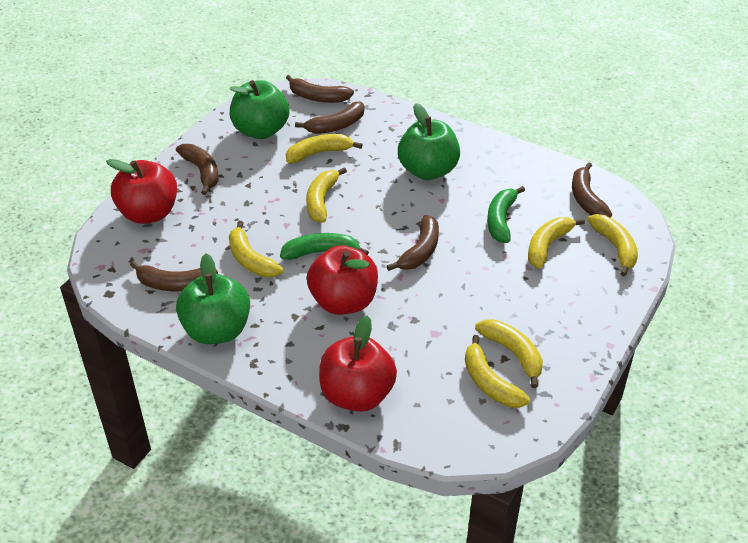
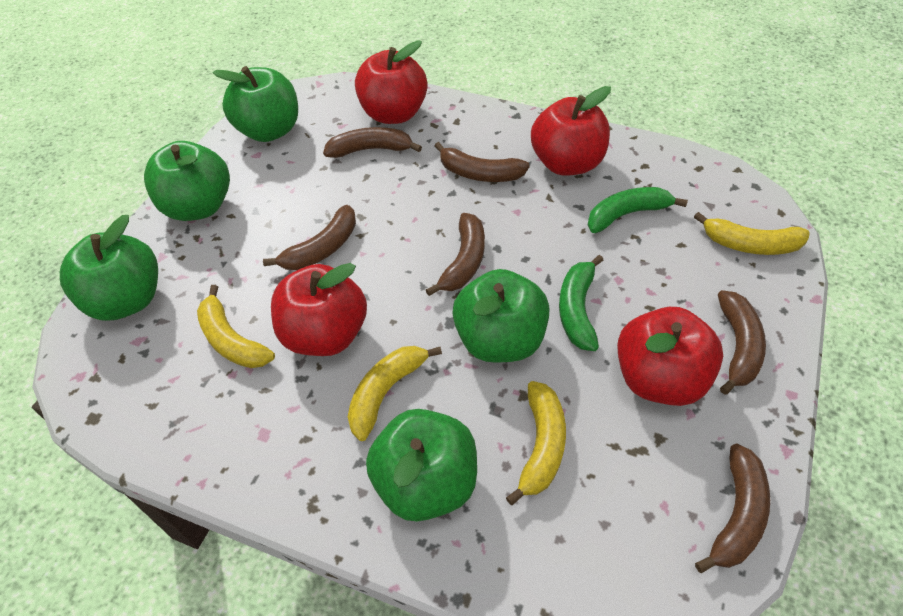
green apple: [176,253,250,344] [230,80,289,139] [398,103,460,180] = 3 -> [60,215,158,321] [144,141,230,221] [213,66,298,142] [366,409,477,522] [452,269,550,363] = 5
red apple: [106,159,177,224] [307,245,378,315] [319,316,397,412] = 3 -> [271,263,367,356] [355,40,428,124] [531,86,611,176] [617,307,723,406] = 4
yellow banana: [229,221,283,278] [286,134,363,163] [306,167,347,223] [465,335,530,408] [475,319,543,388] [528,217,585,269] [587,214,638,276] = 7 -> [197,285,275,368] [348,346,442,441] [506,381,566,505] [694,212,810,255] = 4

